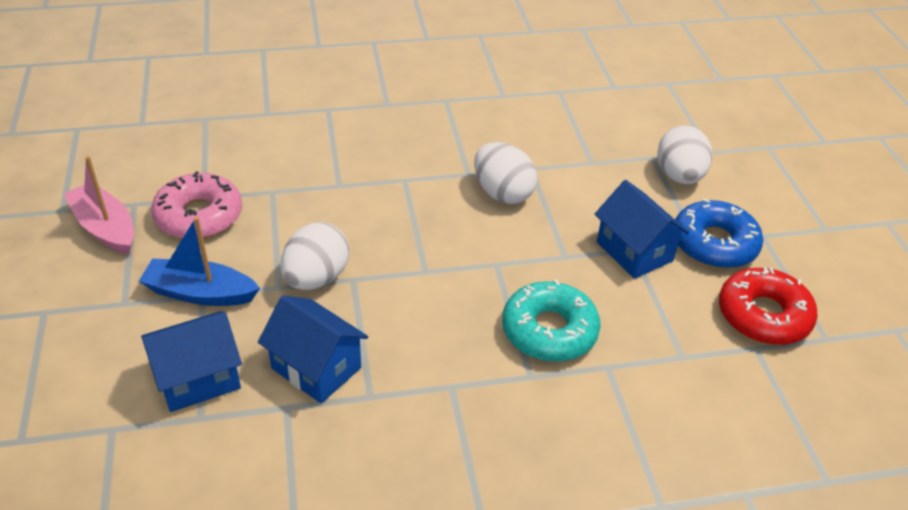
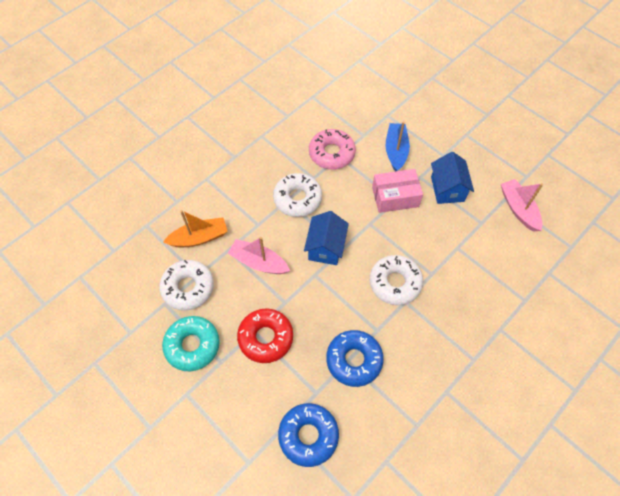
blue donut: [675,198,763,268] = 1 -> [278,403,339,467] [326,330,384,387] = 2
blue house: [141,311,242,412] [258,295,368,404] [595,180,689,279] = 3 -> [304,211,349,265] [431,152,474,204] = 2
orange boat: none = 0 -> [163,210,228,247] = 1
pink boat: [64,156,134,255] = 1 -> [228,237,290,274] [501,179,543,232] = 2
pink box: none = 0 -> [372,169,423,213] = 1
white donut: none = 0 -> [159,260,214,311] [273,173,322,217] [370,255,423,305] = 3
white egg: [280,222,349,290] [474,142,537,204] [657,126,712,184] = 3 -> none = 0

